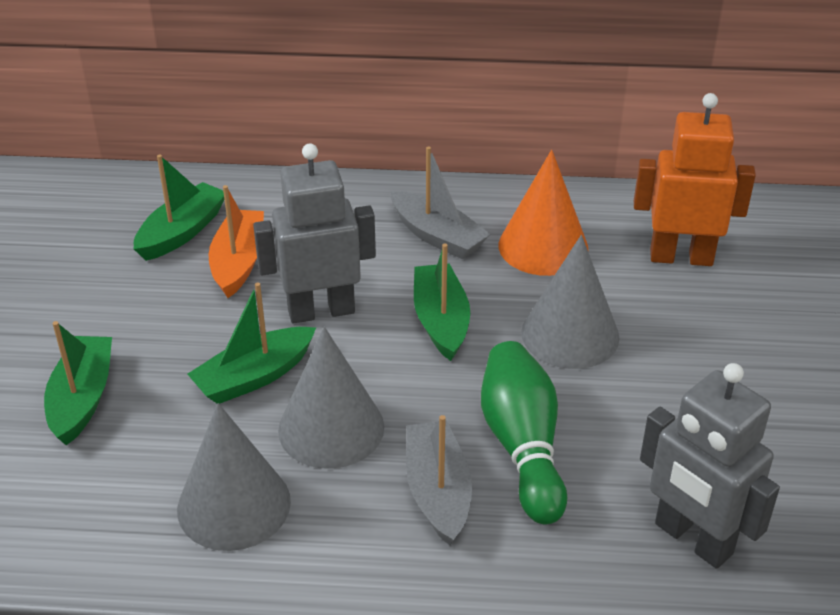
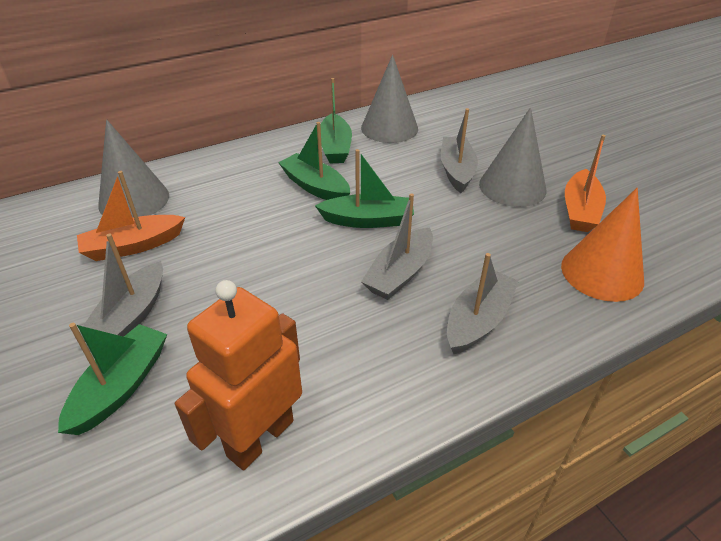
green bowling pin: [481,341,567,525] = 1 -> none = 0
grey boat: [390,146,490,259] [406,415,472,545] = 2 -> [75,233,163,341] [361,193,433,300] [441,108,478,193] [447,253,519,354] = 4
grey robot: [253,143,376,323] [640,363,780,569] = 2 -> none = 0
orange boat: [209,185,264,298] = 1 -> [77,171,185,261] [565,135,606,232] = 2

